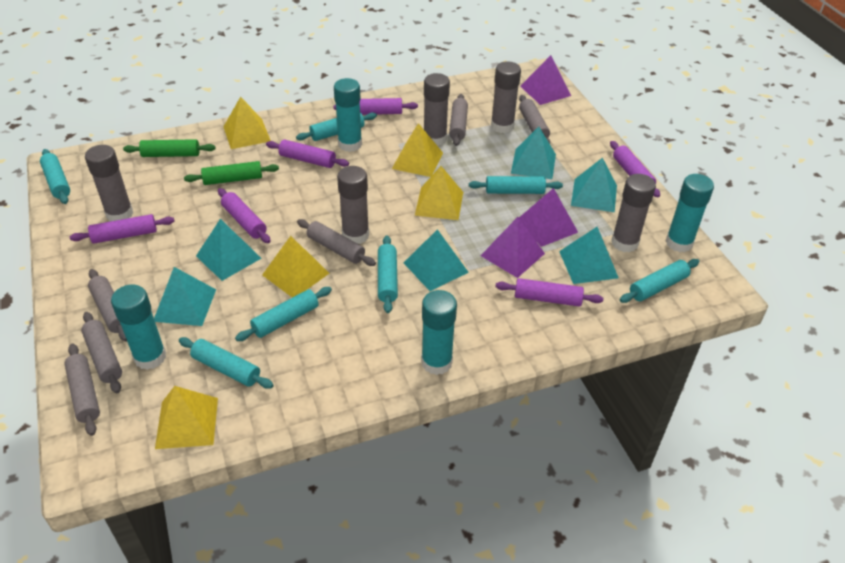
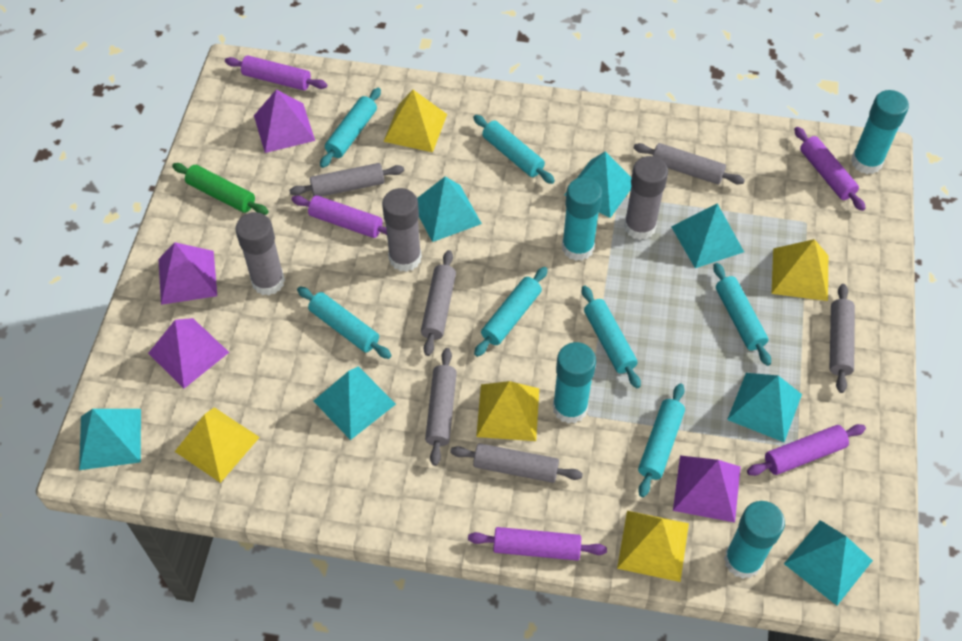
green rolling pin: [123,139,216,157] [184,161,279,185] = 2 -> [172,163,269,215] = 1
grey glue stick: [85,145,133,221] [337,166,369,244] [424,73,450,146] [491,61,521,133] [611,174,656,252] = 5 -> [235,212,285,296] [382,188,422,272] [624,156,668,240] = 3
purple pyramid: [481,217,545,278] [519,188,578,247] [520,55,571,105] = 3 -> [148,318,229,388] [159,242,217,305] [254,90,315,153] [673,455,741,522] = 4
purple rolling pin: [70,214,174,244] [218,188,271,243] [266,140,349,168] [333,98,418,115] [495,278,603,307] [610,141,660,197] = 6 -> [225,55,327,91] [291,195,387,238] [468,527,607,561] [747,424,866,476] [794,127,866,211] = 5
turquoise pyramid: [154,267,216,326] [196,219,261,281] [404,229,469,291] [511,127,556,179] [559,227,619,284] [571,158,617,212] = 6 -> [79,409,141,470] [314,366,396,440] [417,177,482,242] [564,151,632,218] [672,203,744,268] [727,373,802,442] [784,520,873,606] = 7

